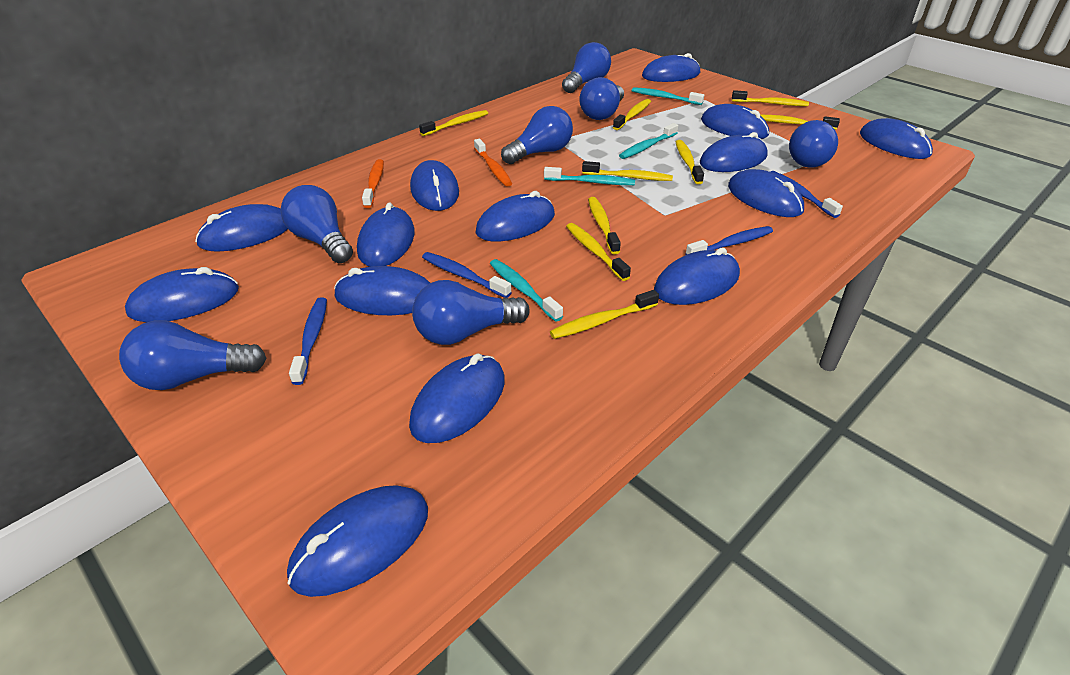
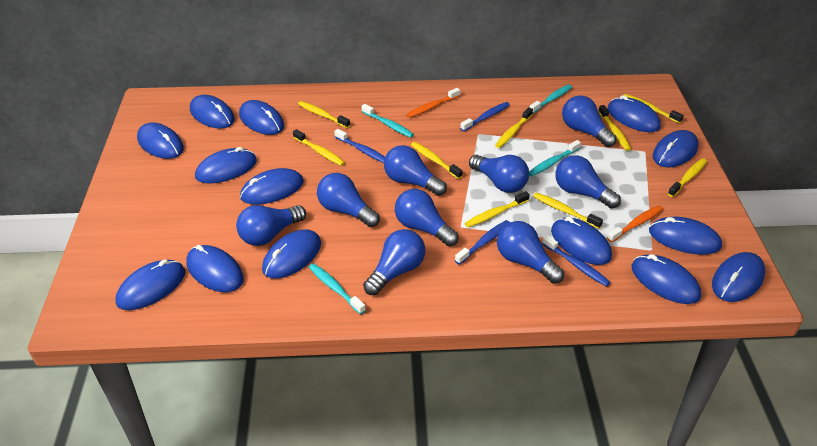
blue light bulb: [119,320,267,390] [281,185,353,263] [412,280,530,345] [501,106,573,164] [562,42,611,93] [579,77,624,120] [789,120,838,168] = 7 -> [236,205,306,246] [317,173,380,227] [363,229,425,295] [384,145,447,196] [395,189,459,246] [469,155,529,193] [497,221,564,284] [555,155,621,209] [562,95,617,147] = 9

